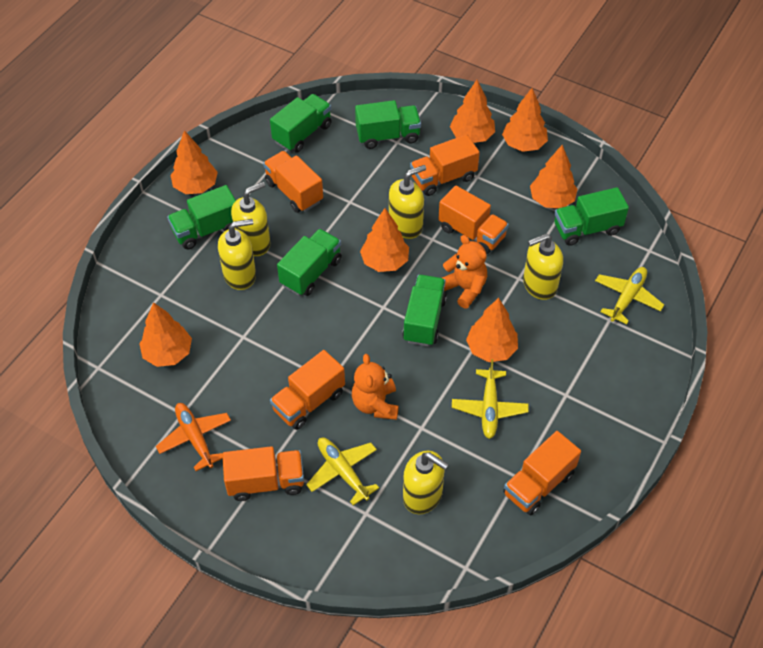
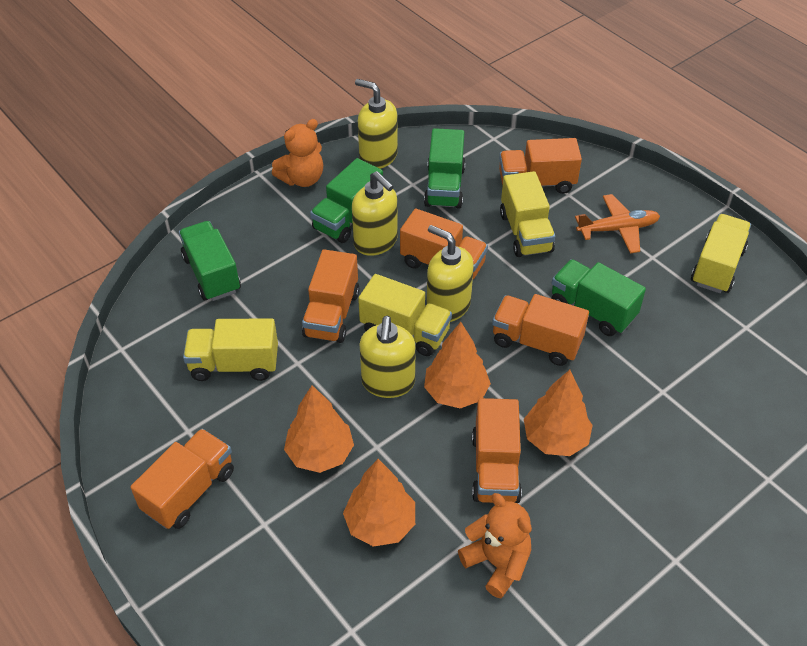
green truck: [167,185,236,249] [270,94,332,153] [277,229,342,296] [355,100,421,149] [402,275,447,346] [554,187,629,246] = 6 -> [179,221,241,301] [310,158,383,243] [424,128,465,209] [551,259,646,336] = 4
orange tree: [139,302,192,367] [170,130,218,194] [360,208,409,272] [450,80,495,143] [466,298,518,362] [502,88,548,152] [530,145,578,208] = 7 -> [284,385,354,473] [343,459,415,547] [424,322,491,408] [524,370,593,456] = 4
yellow plane: [306,438,379,505] [452,359,529,439] [595,267,664,325] = 3 -> none = 0
yellow soap dispenser: [218,219,256,290] [231,182,271,256] [389,165,426,239] [403,451,449,514] [523,233,563,300] = 5 -> [352,171,398,256] [355,79,398,169] [360,316,416,398] [427,225,474,322] = 4
yellow truck: none = 0 -> [183,318,278,381] [358,274,452,356] [500,171,555,257] [691,214,751,293] = 4

